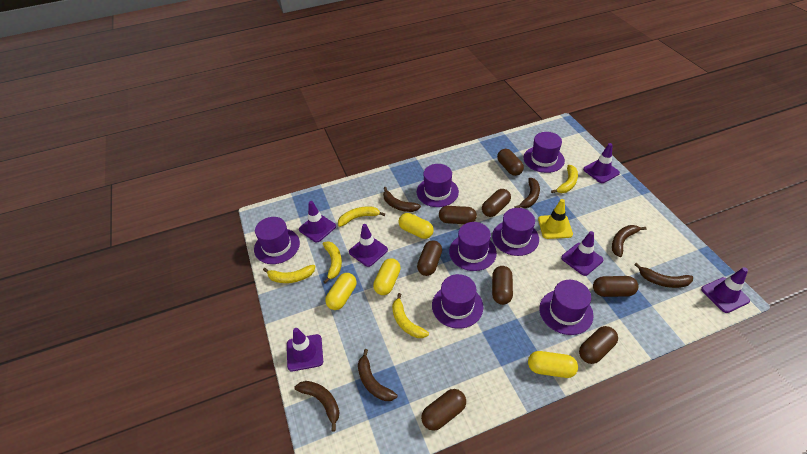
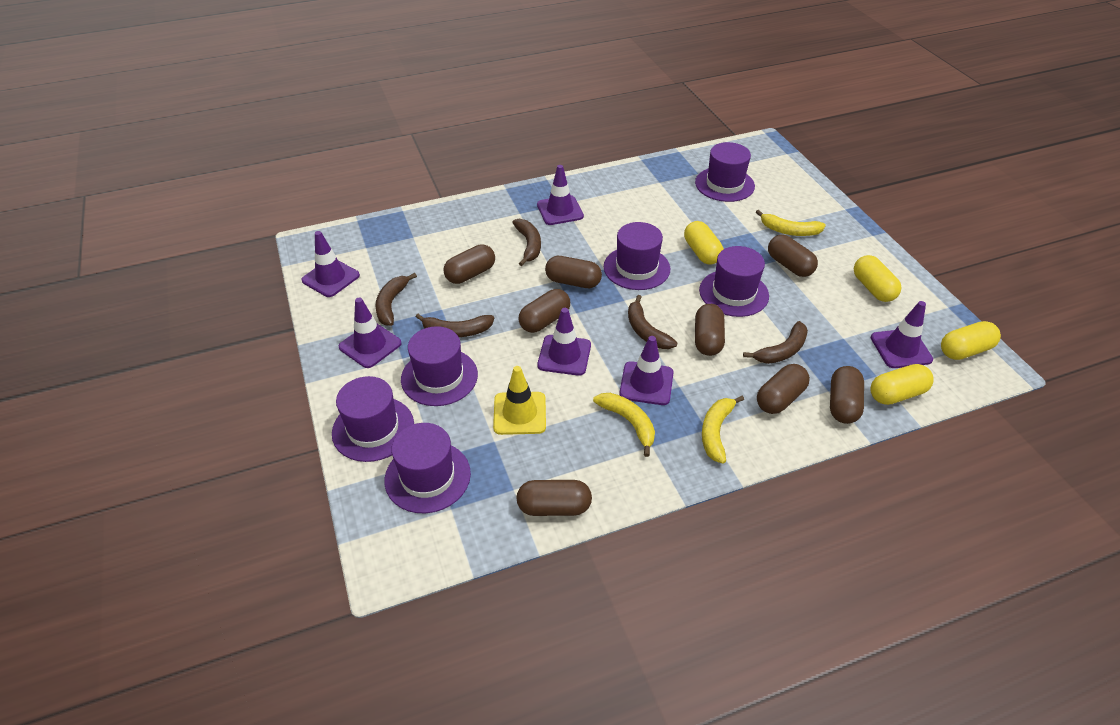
brown banana: [294,381,340,432] [358,349,397,401] [383,187,421,212] [515,178,540,208] [612,225,647,257] [634,263,693,288] = 6 -> [375,273,417,326] [416,314,494,337] [512,219,541,266] [628,295,677,349] [743,321,808,364] = 5
purple hat: [254,217,300,264] [417,164,459,207] [432,274,483,329] [449,222,497,271] [492,208,539,256] [524,132,565,173] [539,280,594,335] = 7 -> [332,376,414,462] [384,423,471,513] [401,326,478,406] [604,222,670,290] [695,142,755,202] [699,246,769,317] = 6
yellow banana: [263,265,315,283] [323,241,342,284] [338,206,385,227] [392,293,429,338] [551,165,578,193] = 5 -> [593,393,655,457] [702,396,744,464] [756,210,826,236] = 3

